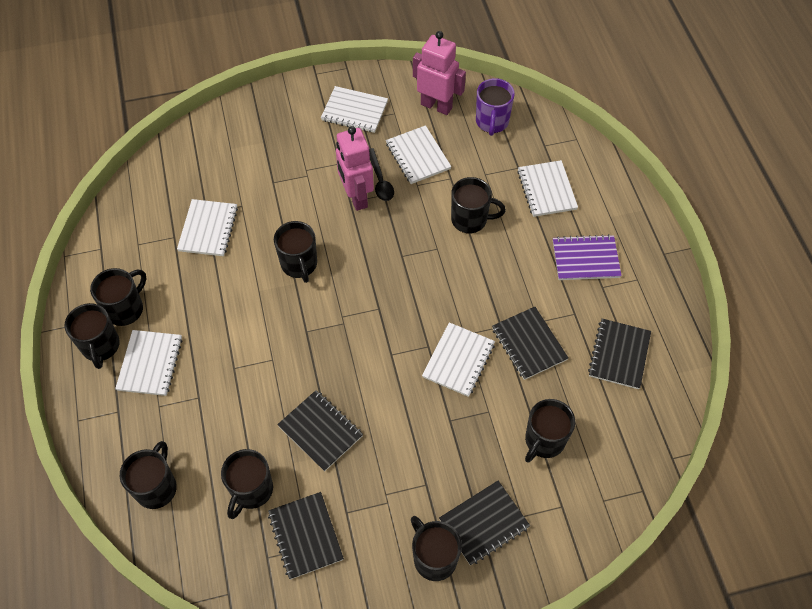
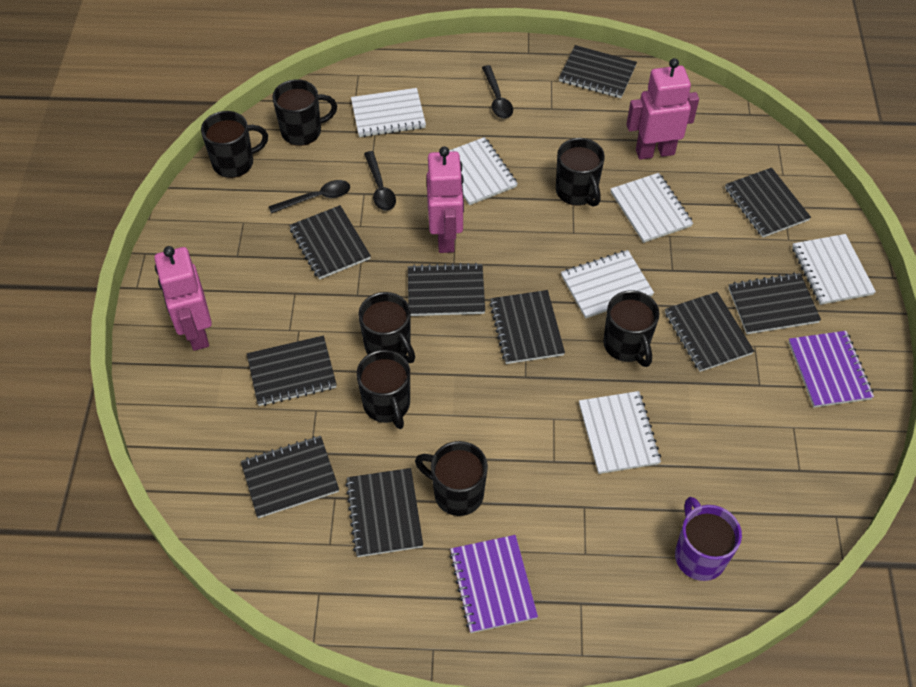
black mug: [65,303,120,369] [90,268,146,326] [120,441,177,509] [221,449,273,519] [274,221,317,283] [411,516,462,581] [451,177,506,233] [525,399,575,463] = 8 -> [201,111,268,178] [272,79,337,146] [357,350,410,429] [358,292,415,363] [415,441,488,516] [556,138,605,207] [603,290,660,367] = 7
black notebook: [268,492,344,580] [277,390,363,472] [439,481,530,565] [492,307,569,380] [588,319,651,389] = 5 -> [241,436,339,518] [247,336,337,406] [289,205,371,280] [345,468,423,557] [408,263,485,316] [490,290,565,364] [559,45,637,98] [665,292,754,372] [725,168,811,238] [728,273,821,334] = 10
black spoon: [369,148,394,201] = 1 -> [269,180,350,214] [364,151,396,211] [482,65,513,118] = 3
pink robot: [336,126,374,211] [413,31,466,115] = 2 -> [154,246,212,351] [427,147,464,253] [626,58,699,160] = 3
purple notebook: [553,234,622,280] = 1 -> [449,535,538,633] [788,331,874,408] = 2

